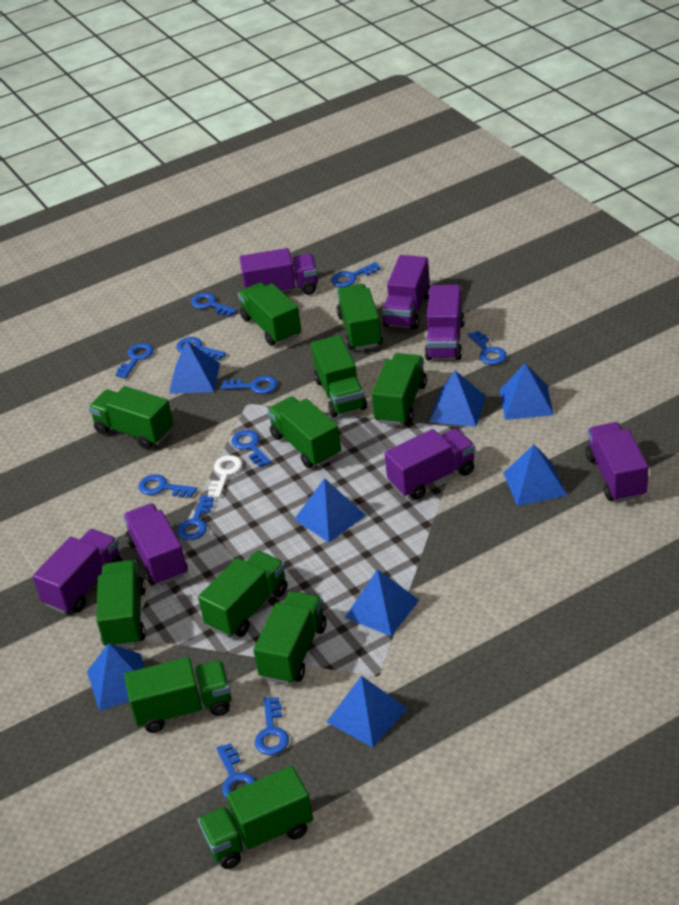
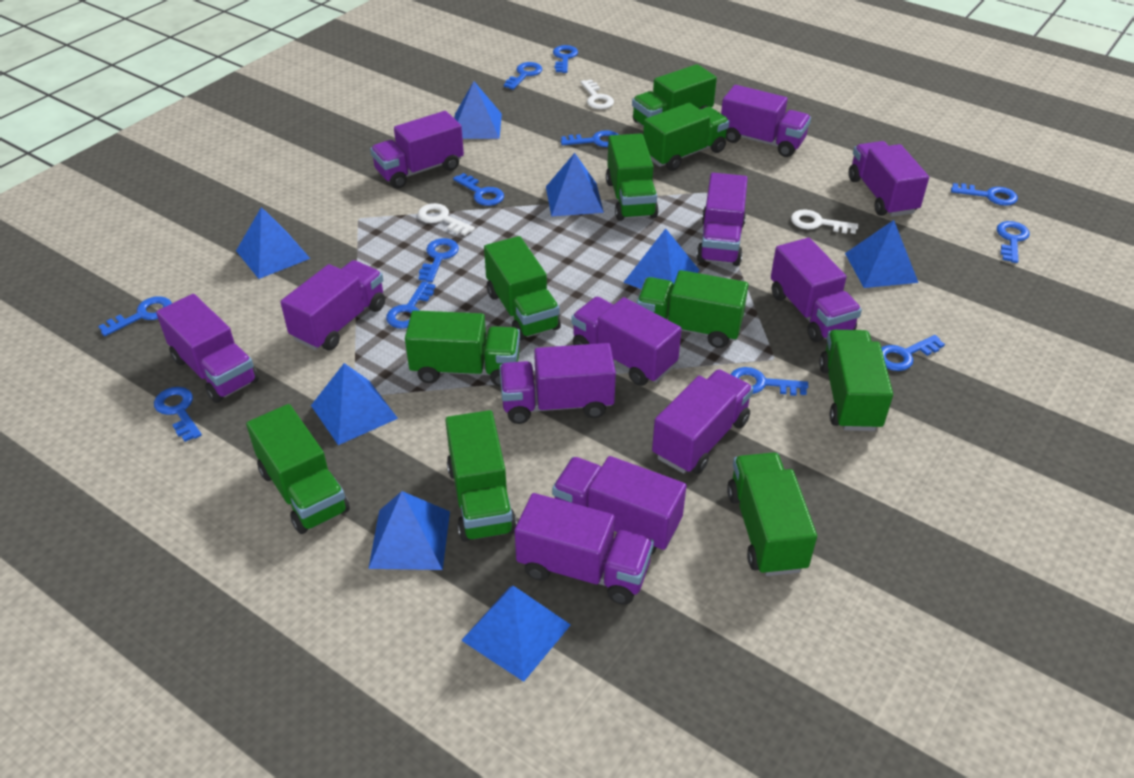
blue key: [115,343,153,378] [138,474,197,498] [176,337,226,361] [177,495,214,540] [191,293,237,317] [216,743,256,798] [220,376,277,394] [232,430,271,467] [255,697,289,755] [331,262,381,287] [468,331,507,365] = 11 -> [98,296,172,336] [154,387,202,442] [386,281,436,329] [418,238,459,282] [453,173,504,206] [504,62,542,90] [553,45,578,73] [561,130,618,147] [731,367,808,396] [881,335,945,371] [951,183,1018,206] [997,221,1030,263] = 12
green truck: [88,386,173,449] [96,560,146,647] [124,657,231,733] [198,551,287,638] [198,766,313,869] [238,282,301,346] [253,591,327,685] [267,396,341,468] [311,335,367,417] [337,284,383,351] [372,353,427,426] = 11 -> [246,404,350,534] [405,310,520,387] [445,410,517,542] [484,236,561,341] [606,133,659,221] [632,64,717,127] [637,270,748,348] [643,103,730,171] [727,452,817,576] [819,330,893,431] = 10
purple truck: [33,529,122,614] [123,503,188,586] [240,248,318,295] [382,255,430,330] [384,429,475,500] [425,285,465,361] [586,422,648,503] = 7 -> [156,294,259,403] [280,260,385,351] [370,111,464,189] [499,343,616,424] [515,493,654,605] [552,456,687,555] [571,297,682,386] [652,369,753,474] [696,173,748,266] [721,85,811,157] [771,238,862,342] [849,141,929,217] = 12
white key: [208,455,243,498] = 1 -> [418,203,475,235] [581,79,614,109] [791,209,858,234] = 3

